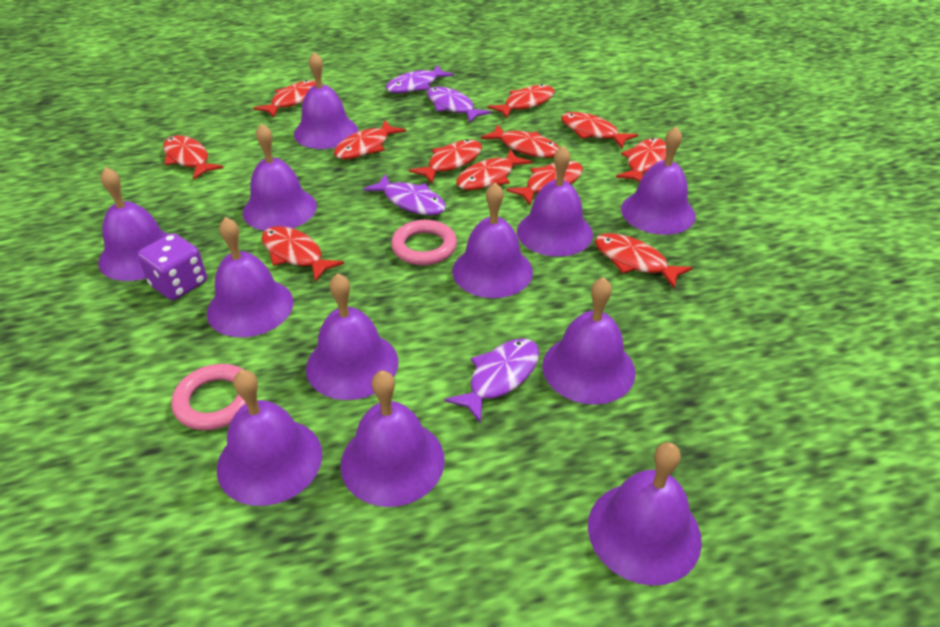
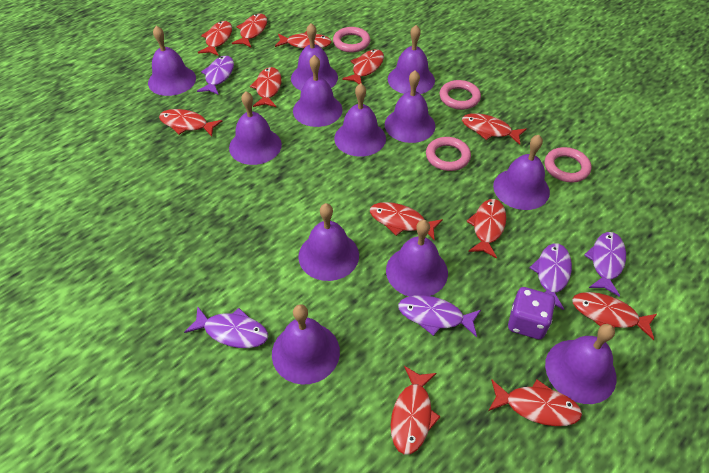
pink ring: [171,364,246,430] [391,220,457,265] = 2 -> [333,27,370,52] [426,137,471,171] [439,80,481,110] [545,147,591,182] = 4
purple fish: [363,174,446,215] [386,65,454,93] [427,87,491,123] [444,338,539,423] = 4 -> [184,307,268,348] [197,56,234,95] [398,295,481,337] [529,243,572,310] [584,232,626,297] = 5

